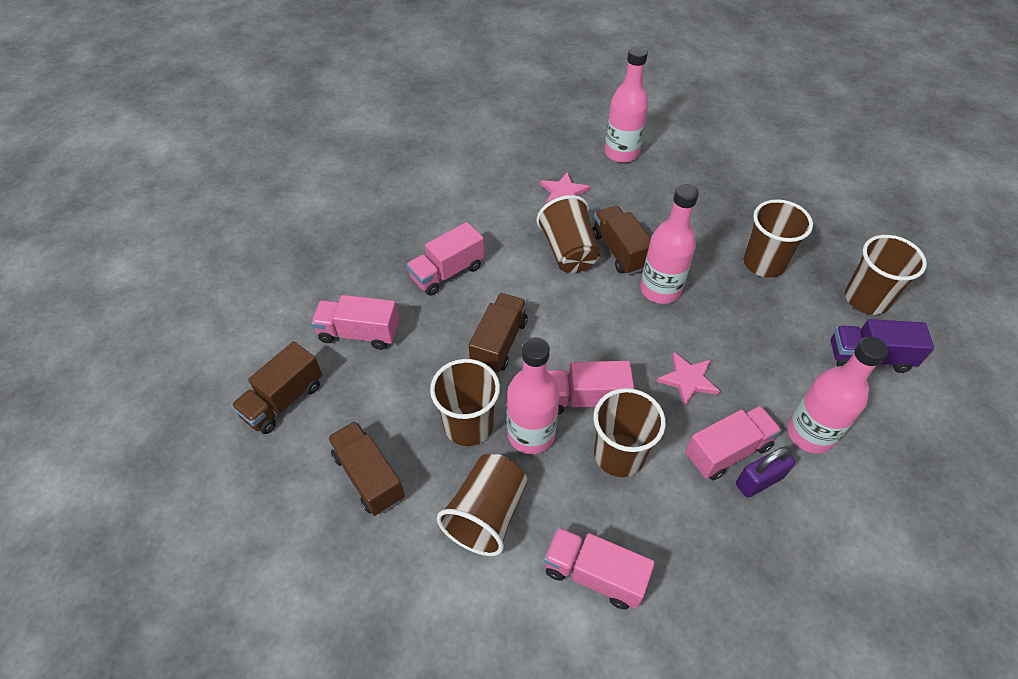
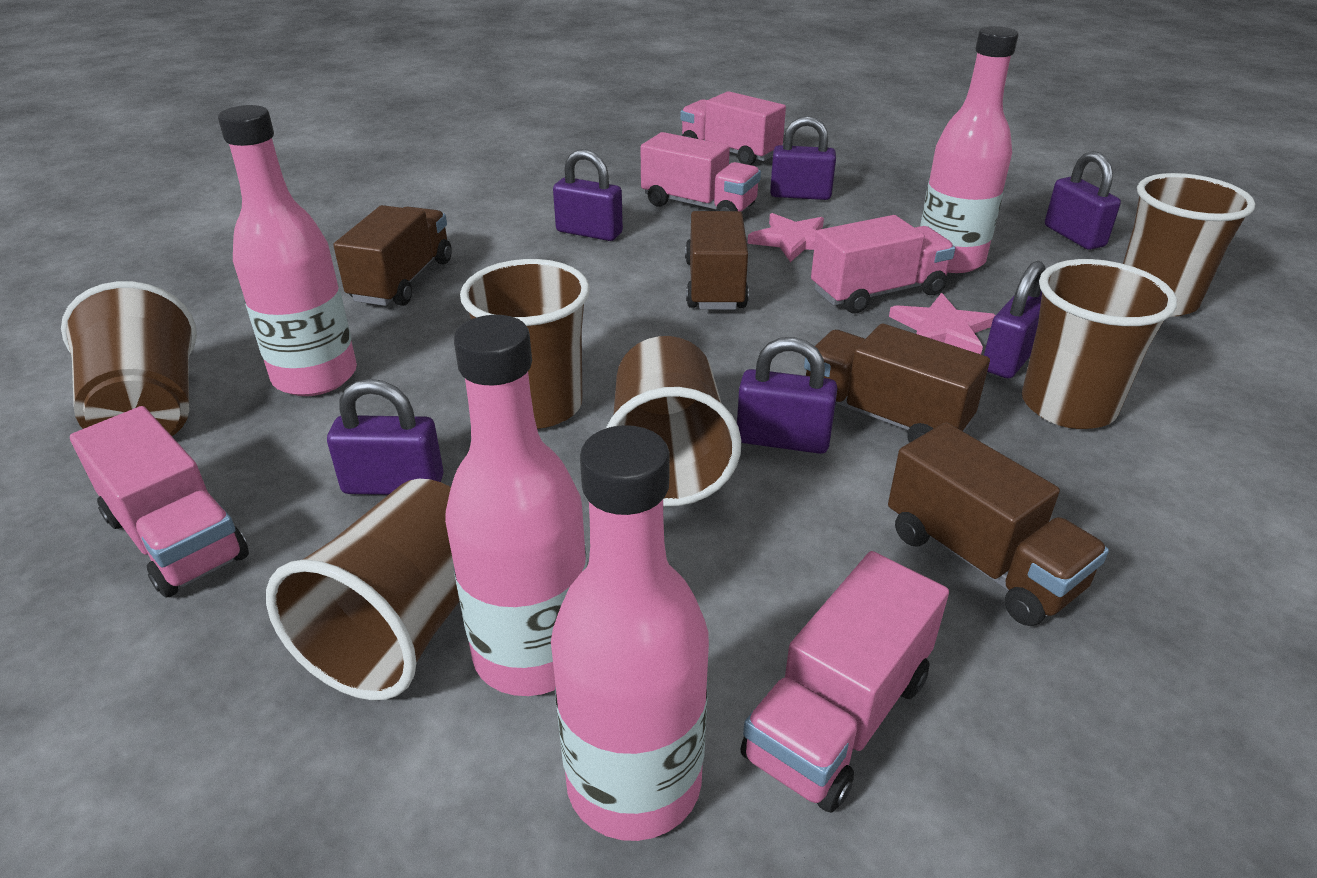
purple padlock: [736,447,796,498] = 1 -> [327,379,444,495] [553,149,623,241] [737,337,837,454] [770,116,836,200] [984,261,1045,378] [1045,151,1121,250] = 6
purple truck: [831,319,934,373] = 1 -> none = 0

